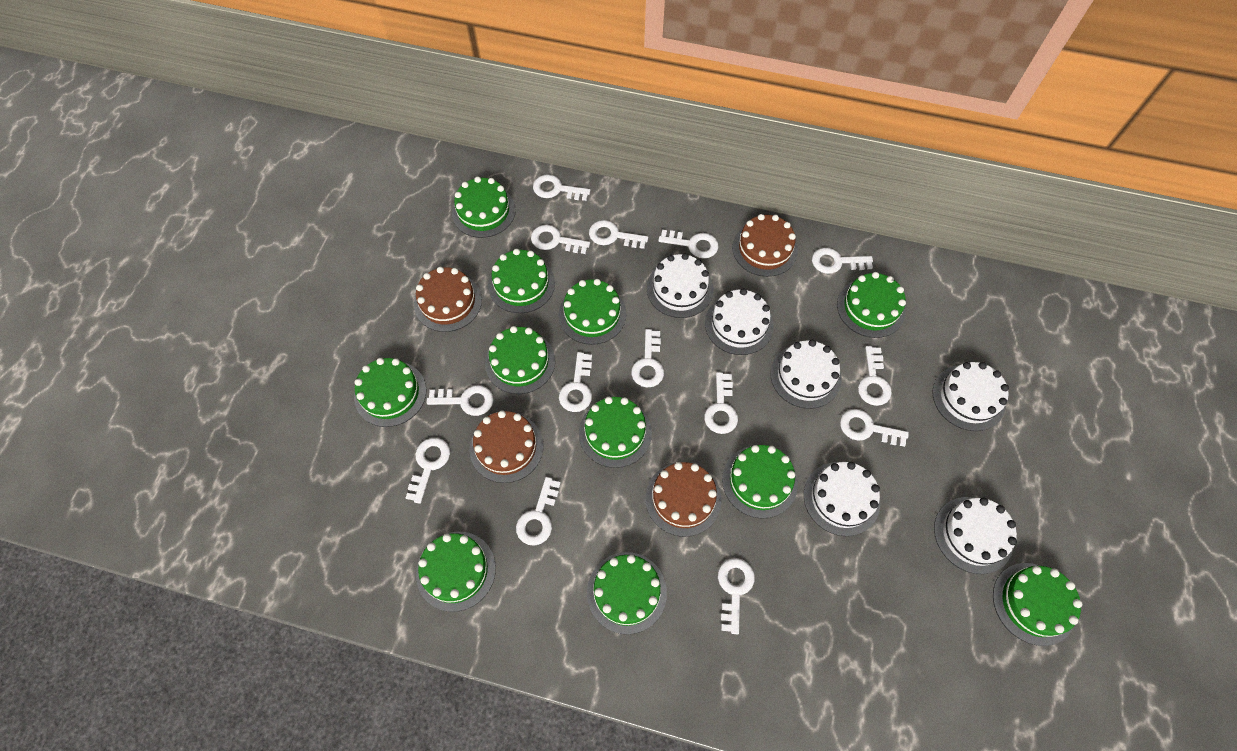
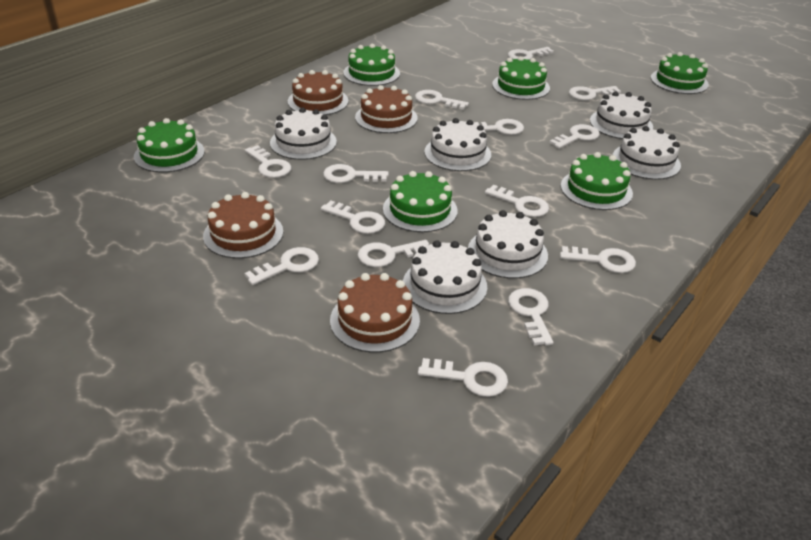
green cake: [354,358,426,427] [416,532,496,612] [452,176,516,238] [485,326,555,394] [488,249,555,313] [558,279,626,345] [579,397,652,468] [587,552,667,634] [722,445,798,518] [837,272,906,338] [993,563,1082,646] = 11 -> [134,118,205,173] [343,44,400,86] [383,171,457,232] [492,56,550,100] [561,152,633,210] [651,52,709,94] = 6

